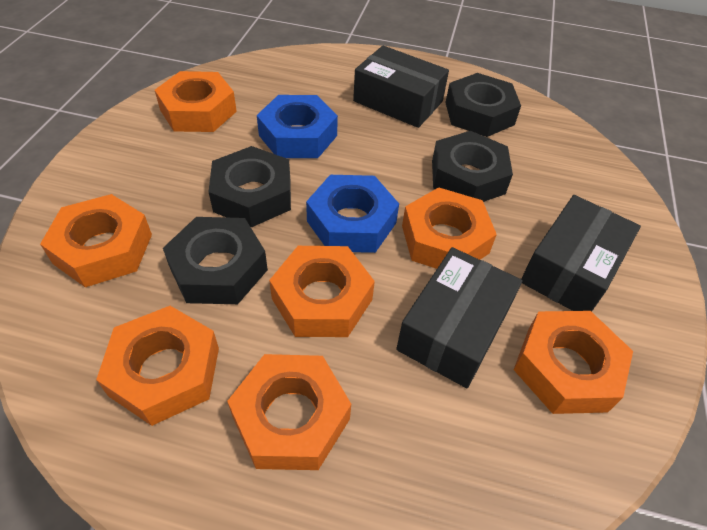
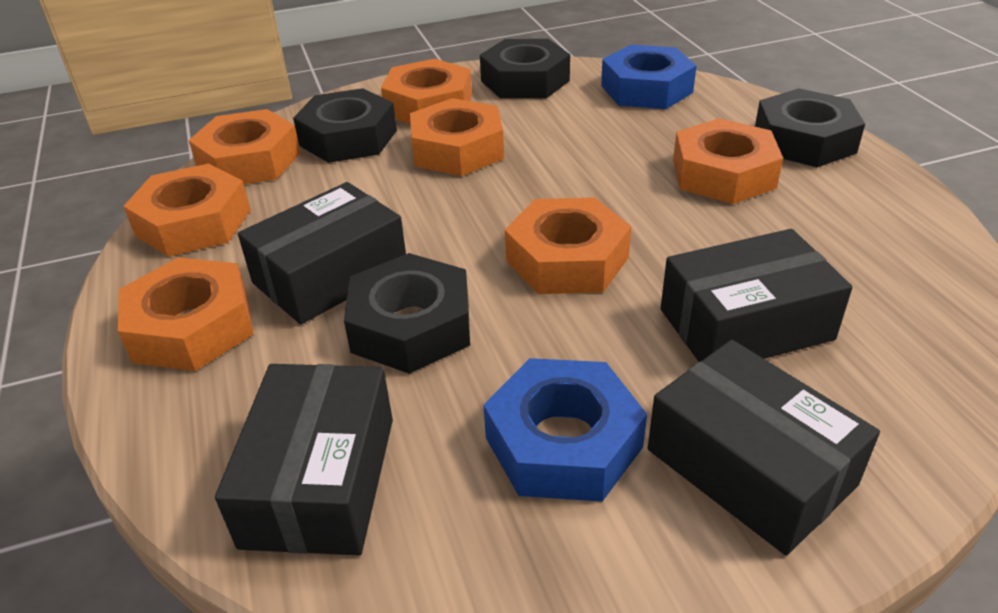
black box: [353,45,449,128] [396,247,523,388] [521,195,641,312] = 3 -> [215,364,393,555] [238,182,406,324] [648,340,880,555] [661,229,853,362] = 4

